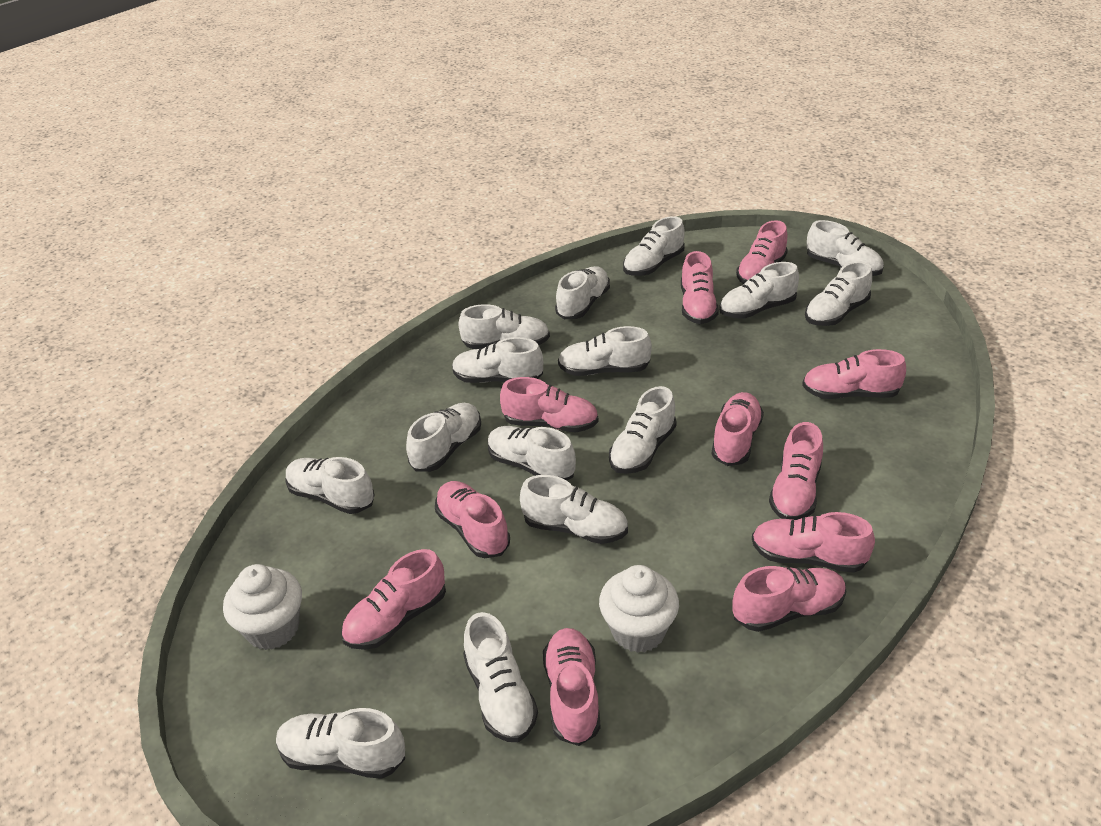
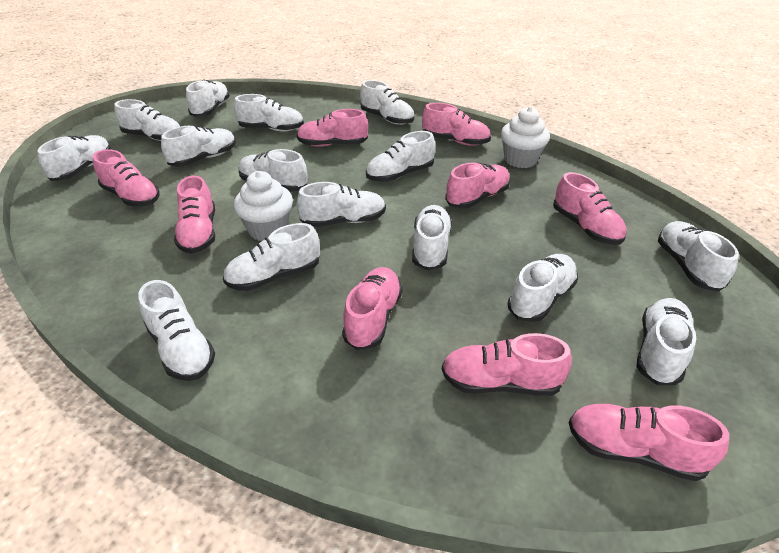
pink shoe: [341,549,446,650] [435,481,510,558] [500,377,598,432] [543,628,600,746] [681,251,719,324] [712,392,764,466] [733,566,846,632] [736,220,788,284] [752,512,875,573] [769,422,823,520] [802,349,906,399] = 11 -> [92,149,160,207] [174,176,215,254] [297,109,368,147] [342,267,402,350] [422,103,491,146] [442,333,572,396] [445,162,510,209] [553,172,627,245] [569,404,730,481] = 9

